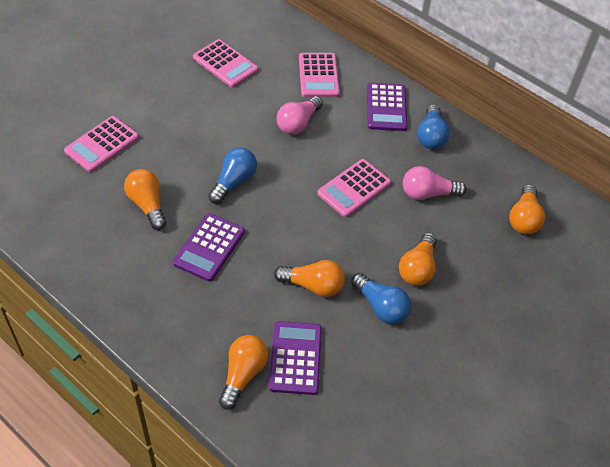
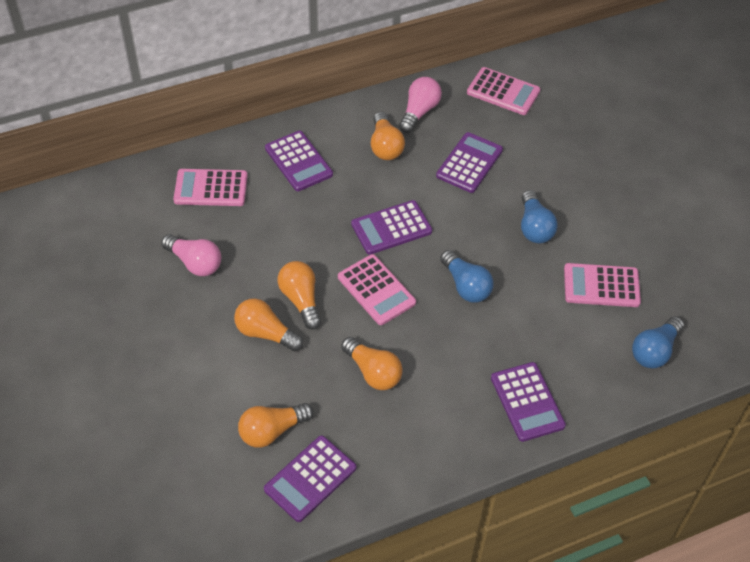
purple calculator: [173,213,245,282] [269,321,322,395] [367,83,407,131] = 3 -> [264,436,356,522] [265,131,333,191] [351,200,432,255] [436,132,503,193] [491,362,566,442] = 5

